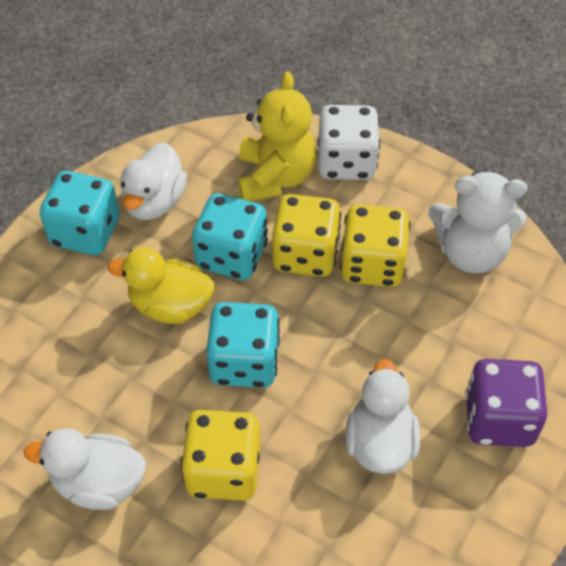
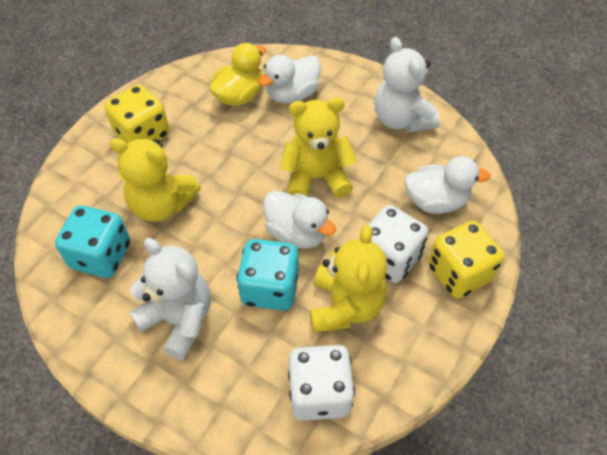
purple dice: [465,359,547,447] = 1 -> none = 0
turquoise dice: [40,171,120,255] [192,193,268,280] [206,302,280,388] = 3 -> [55,205,130,278] [236,239,299,311] = 2
white dice: [318,105,380,180] = 1 -> [288,345,355,421] [369,205,428,283] = 2
white teddy bear: [428,171,527,274] = 1 -> [129,238,211,360] [374,37,440,133] = 2
yellow dice: [181,410,260,501] [272,194,341,277] [340,204,410,287] = 3 -> [105,85,170,144] [428,220,504,298] = 2
yellow teddy bear: [238,71,316,201] = 1 -> [110,138,201,222] [280,97,357,198] [310,225,387,333] = 3

